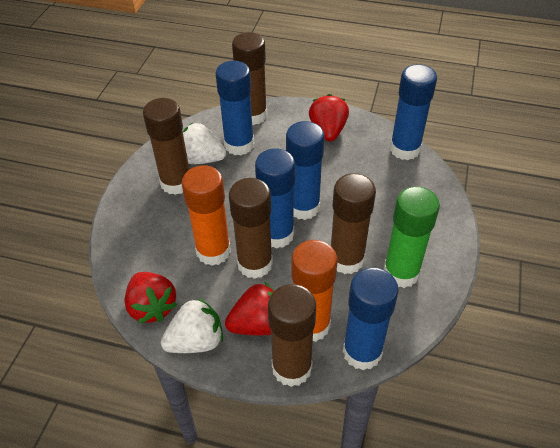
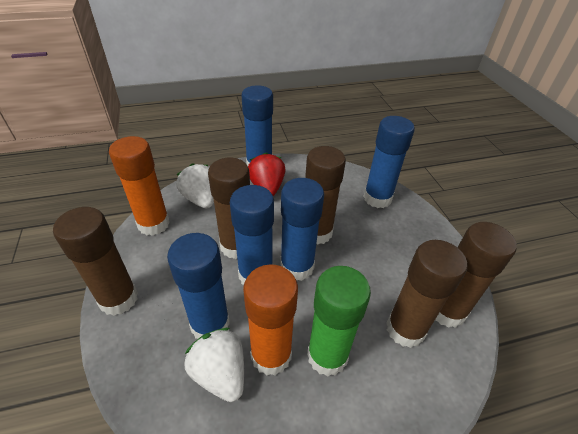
red strawberry: [124,272,177,323] [225,282,275,335] [309,94,349,141] = 3 -> [248,153,286,196] = 1

